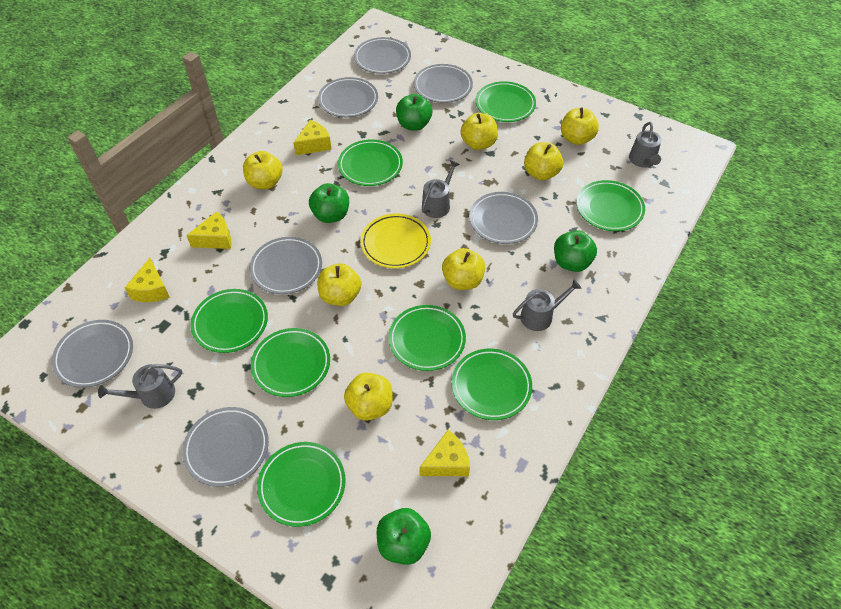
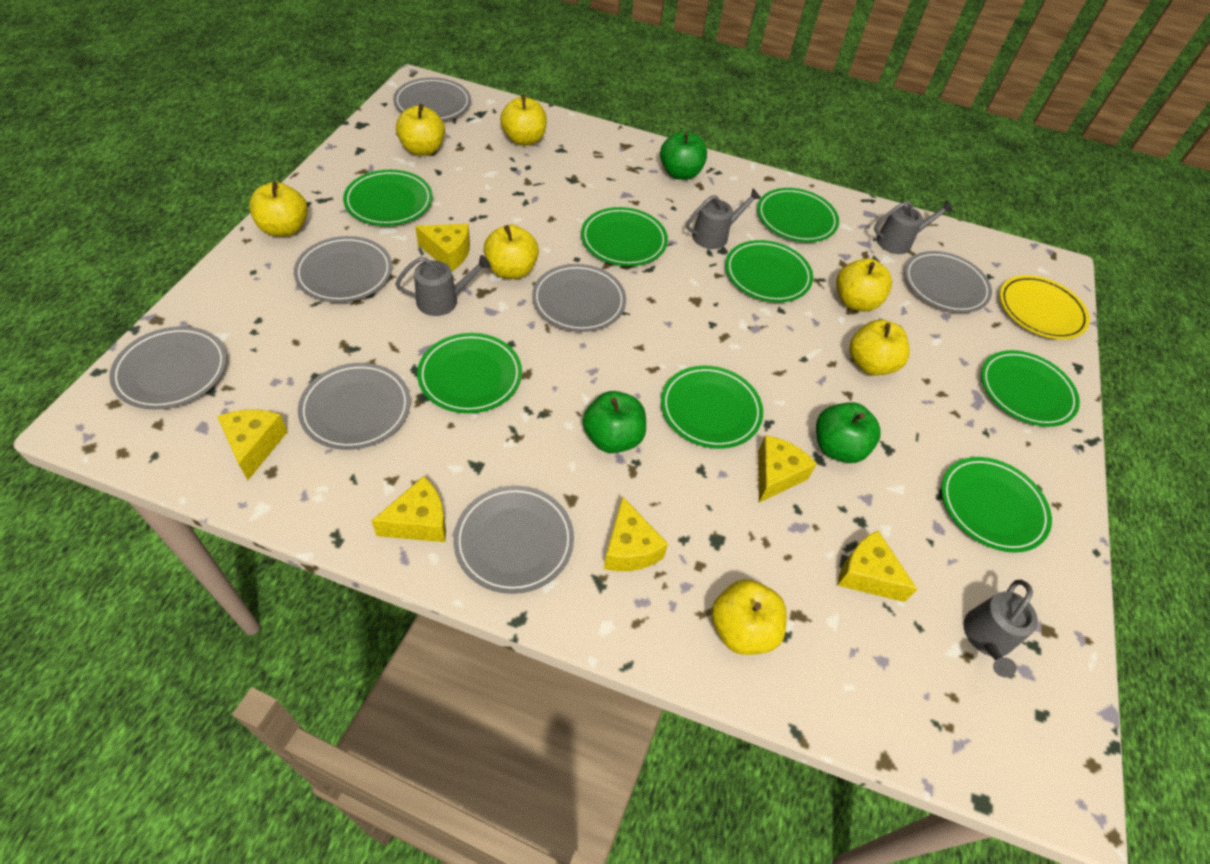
green apple: [309,183,349,223] [377,508,431,565] [396,94,432,131] [554,230,597,272] = 4 -> [583,391,646,453] [660,131,707,180] [816,402,881,463] = 3
yellow cheese: [125,258,170,302] [186,211,232,249] [293,120,332,155] [420,430,470,476] = 4 -> [217,409,288,480] [372,476,446,542] [415,224,470,271] [604,497,668,571] [758,435,817,503] [837,531,917,602] = 6

